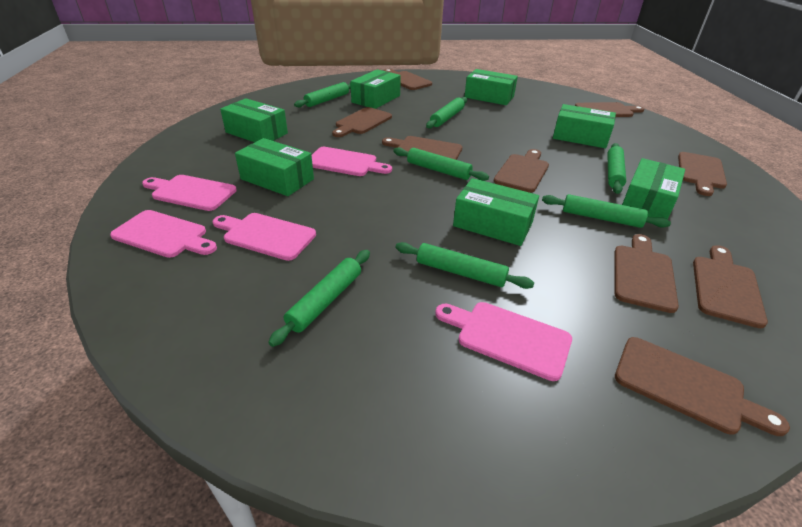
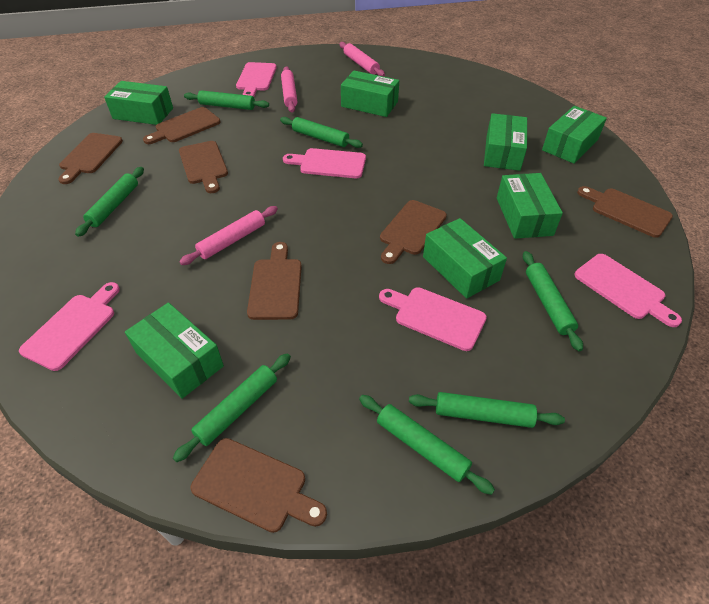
brown cutting board: [332,107,392,137] [382,136,462,160] [384,69,432,90] [494,149,549,193] [575,102,644,117] [615,234,679,313] [615,337,790,436] [678,152,727,196] [693,245,768,328] = 9 -> [59,133,123,184] [143,107,220,144] [179,141,228,193] [191,438,327,533] [247,242,302,320] [380,200,447,264] [577,186,673,238] = 7
pink rolling pin: none = 0 -> [179,206,278,265] [281,66,297,113] [339,42,385,77] = 3

